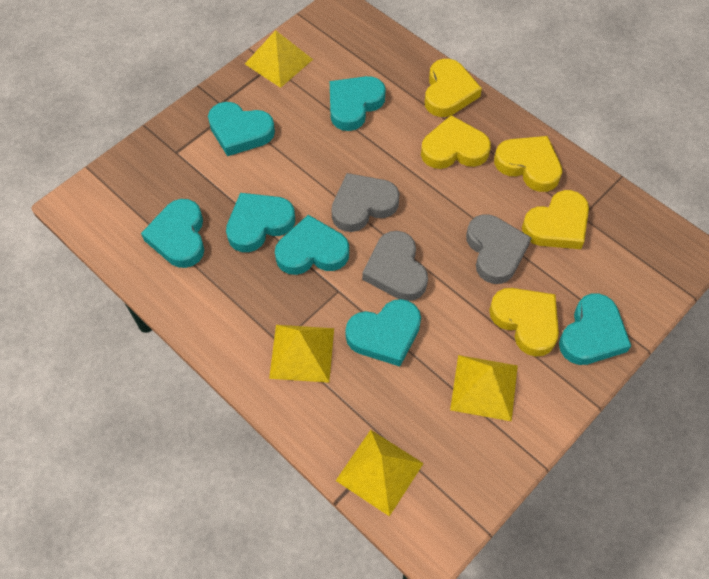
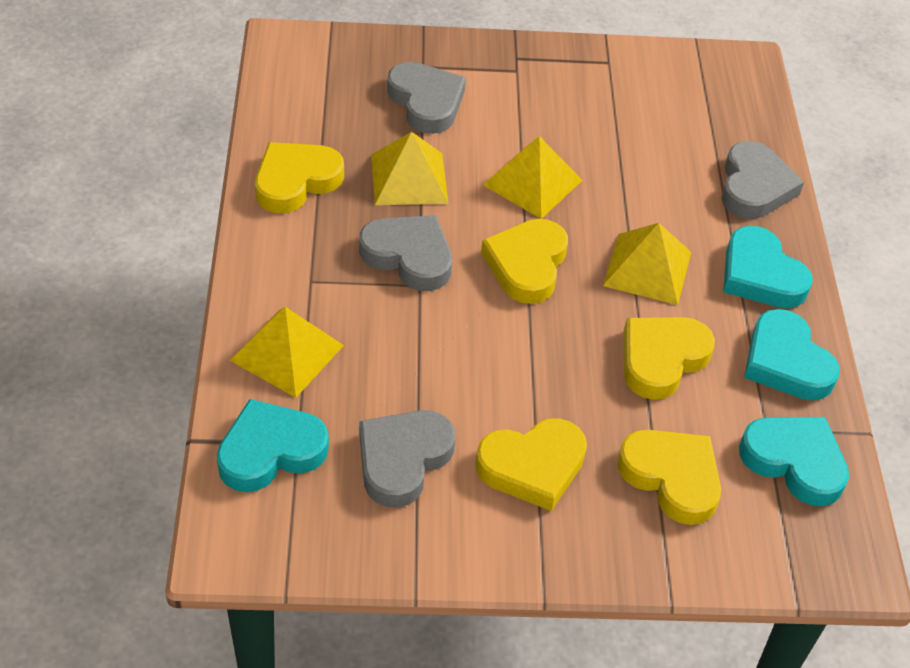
grey heart: [331,173,400,232] [362,231,428,301] [466,214,532,284] = 3 -> [359,215,452,291] [359,410,455,508] [387,62,466,134] [721,141,804,219] = 4
turquoise heart: [141,199,204,268] [208,102,275,156] [226,193,295,252] [275,215,349,275] [330,76,386,131] [346,299,421,366] [559,293,631,365] = 7 -> [217,399,329,492] [723,226,813,308] [739,417,849,506] [744,309,840,400] = 4

